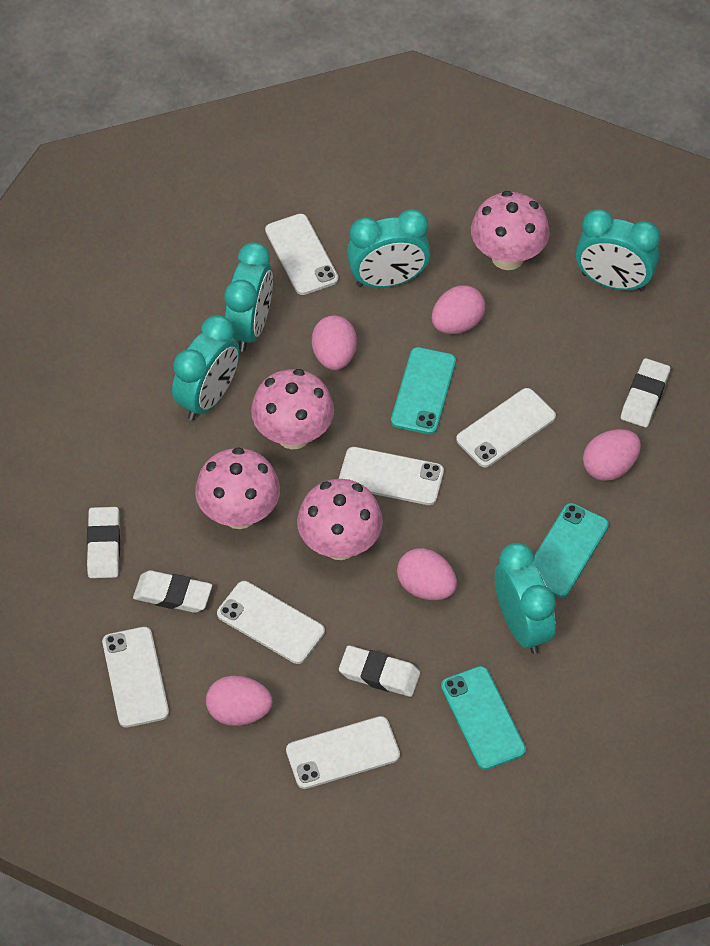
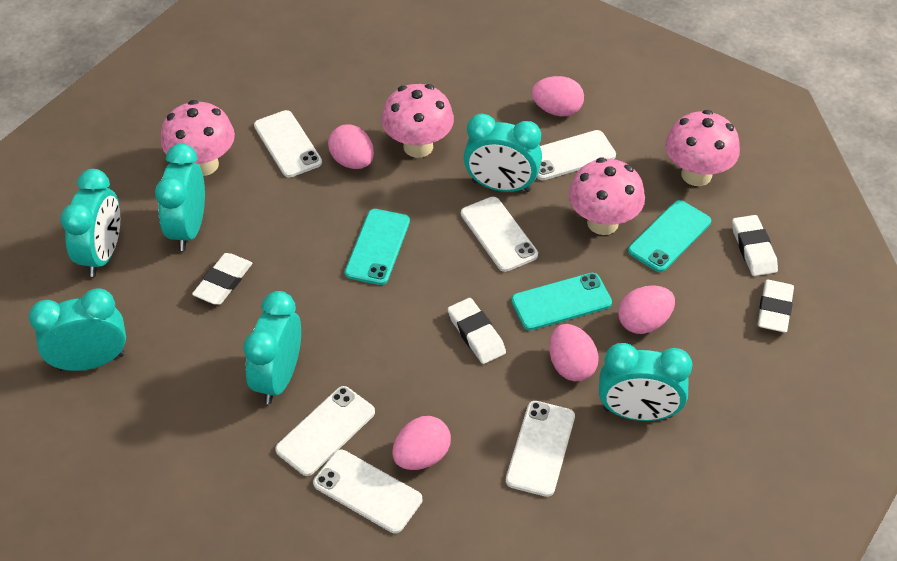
turquoise clock: [172,315,239,421] [225,242,273,352] [347,209,431,288] [495,543,556,654] [576,209,660,291] = 5 -> [29,289,126,371] [61,169,120,277] [155,144,205,251] [243,291,301,404] [464,113,542,192] [599,343,692,421] = 6

